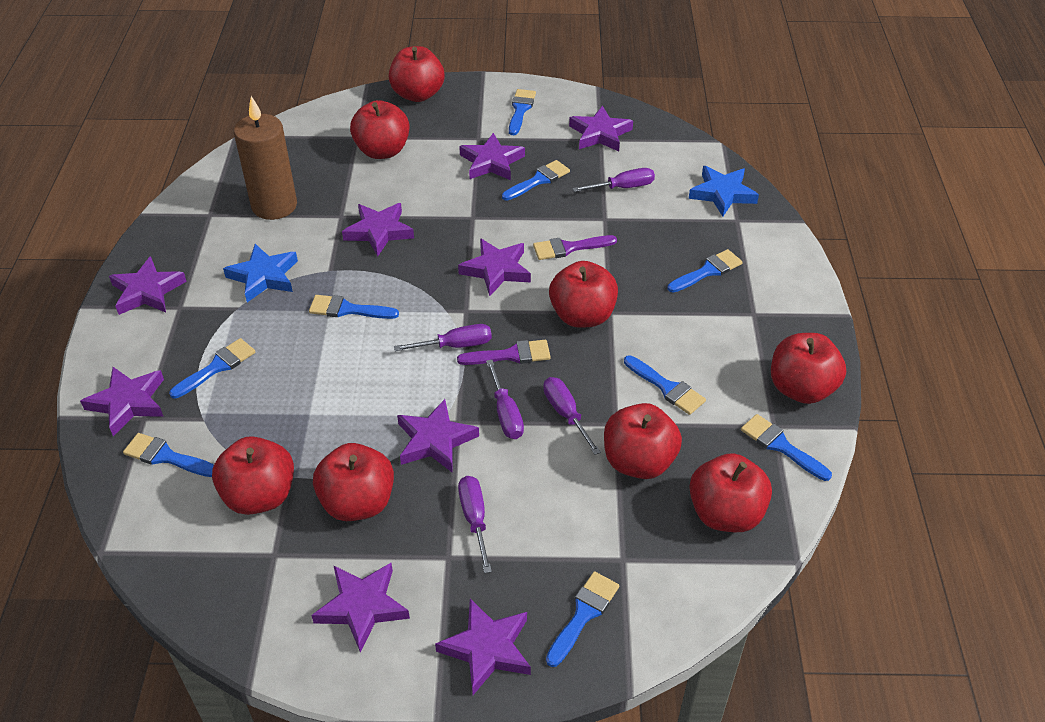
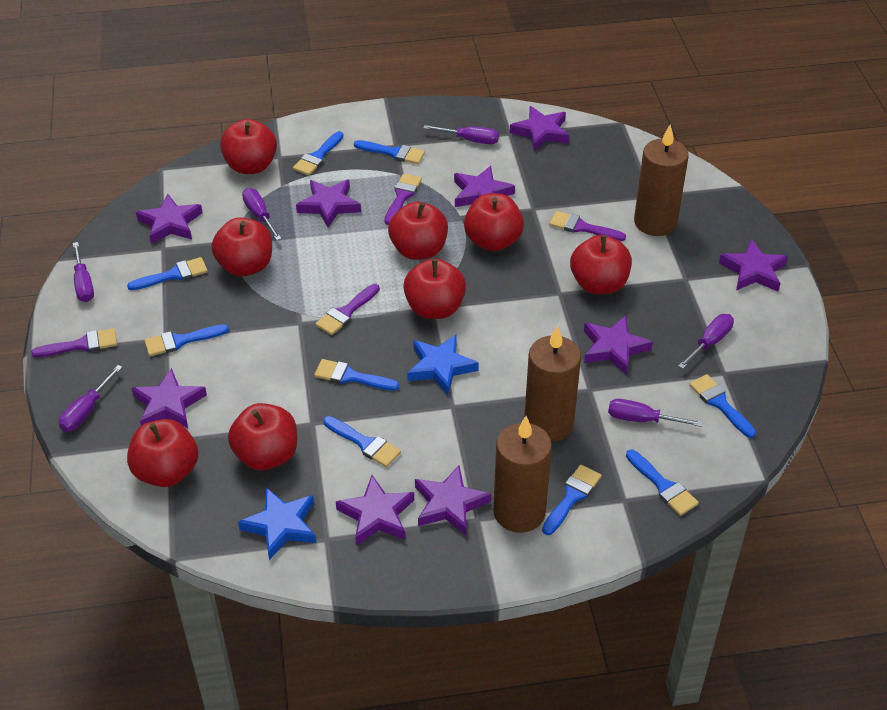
brown candle: [234,96,297,220] = 1 -> [493,416,552,533] [524,326,581,442] [634,125,689,236] = 3
purple brush: [457,340,551,365] [533,235,617,260] = 2 -> [31,328,117,357] [316,284,380,335] [384,174,422,225] [549,211,626,241] = 4
purple screwdriver: [394,324,492,351] [458,476,492,573] [486,360,524,439] [543,377,601,455] [572,168,655,192] = 5 -> [59,365,123,432] [73,242,94,302] [242,188,282,240] [423,125,499,144] [608,399,703,427] [678,314,734,369] = 6

